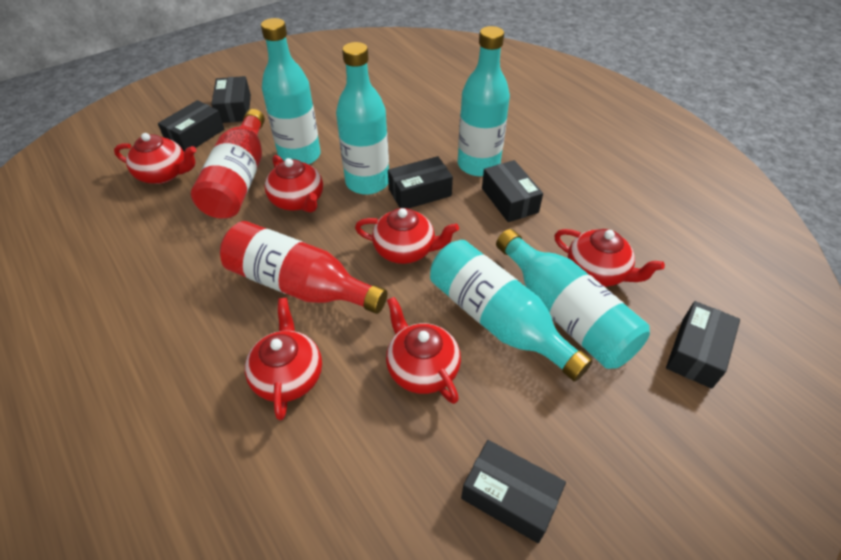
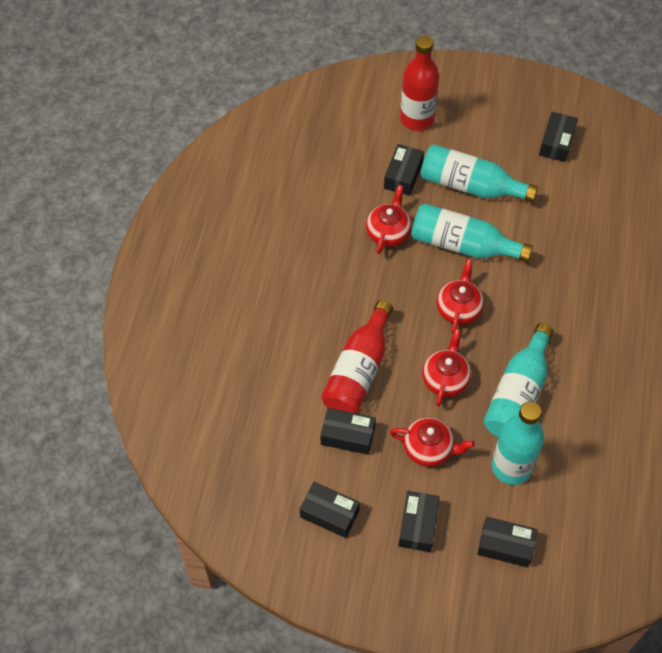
red teapot: [114,133,196,184] [245,298,322,420] [265,155,323,213] [355,208,459,264] [386,297,461,404] [554,229,665,287] = 6 -> [366,185,412,254] [389,417,475,467] [422,329,472,407] [436,260,484,334] = 4
turquoise bottle: [261,18,321,164] [336,42,389,195] [430,240,593,382] [458,26,510,176] [496,229,650,369] = 5 -> [411,203,533,262] [421,144,538,203] [484,323,554,437] [492,401,544,485] = 4

